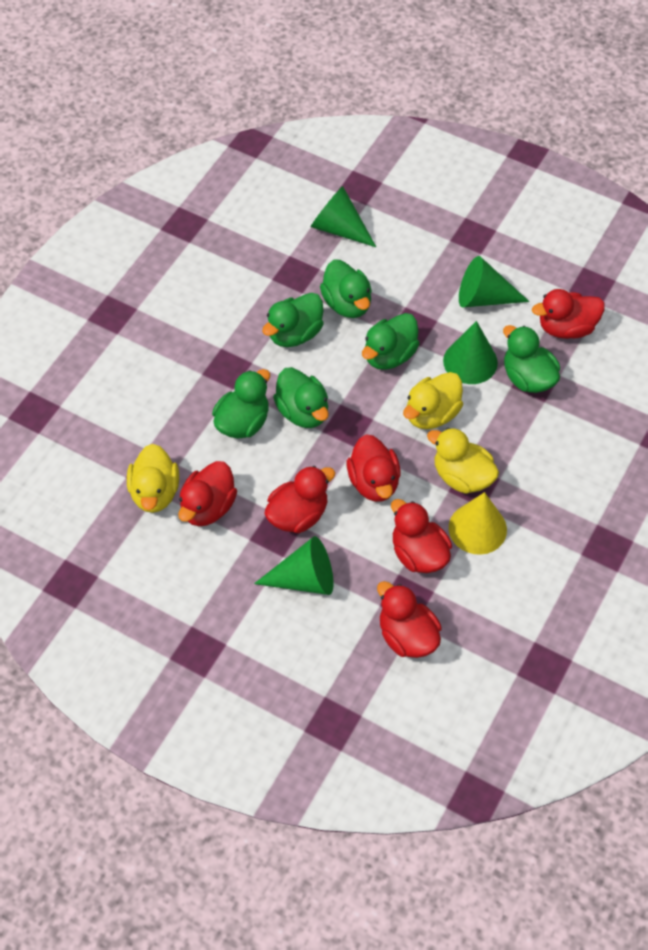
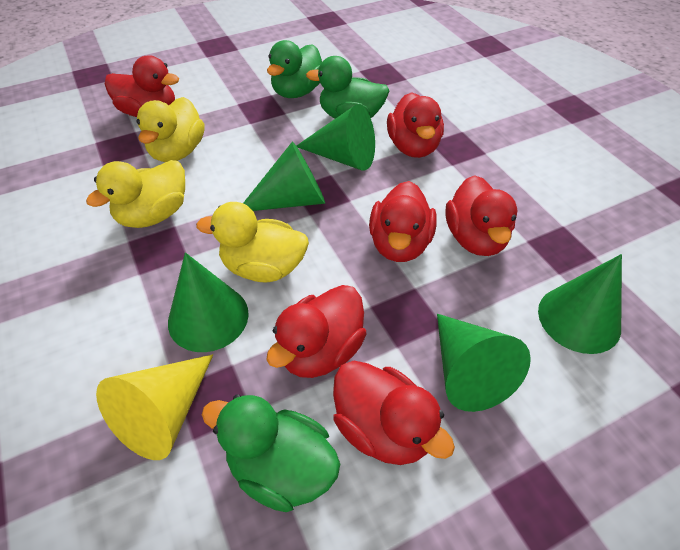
green cone: [254,536,334,595] [311,186,376,247] [443,321,498,384] [459,256,529,307] = 4 -> [168,253,249,352] [243,141,325,211] [296,104,375,171] [437,314,531,412] [538,254,622,354] = 5
green duck: [212,369,270,438] [262,293,323,347] [273,367,329,428] [320,260,372,318] [362,313,419,370] [503,325,560,393] = 6 -> [202,394,340,512] [267,40,322,98] [306,56,389,119] = 3

